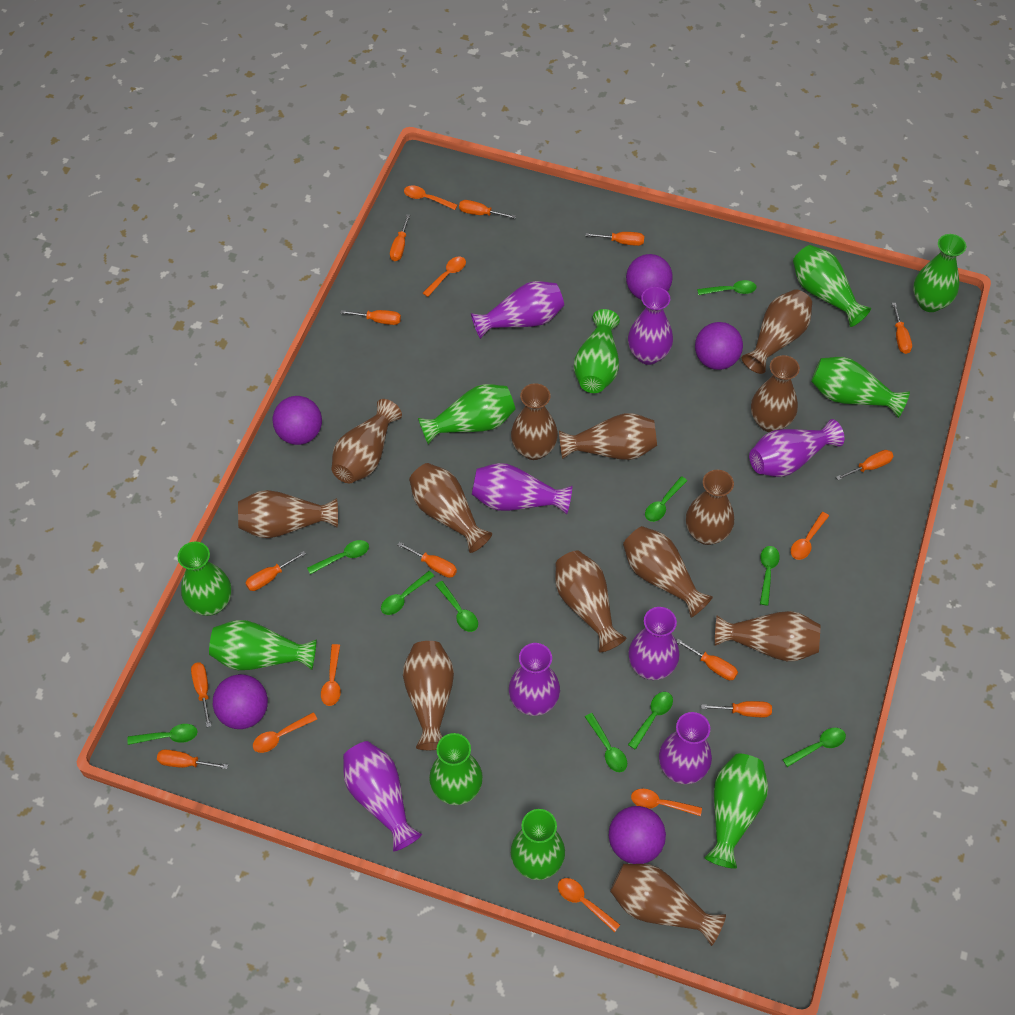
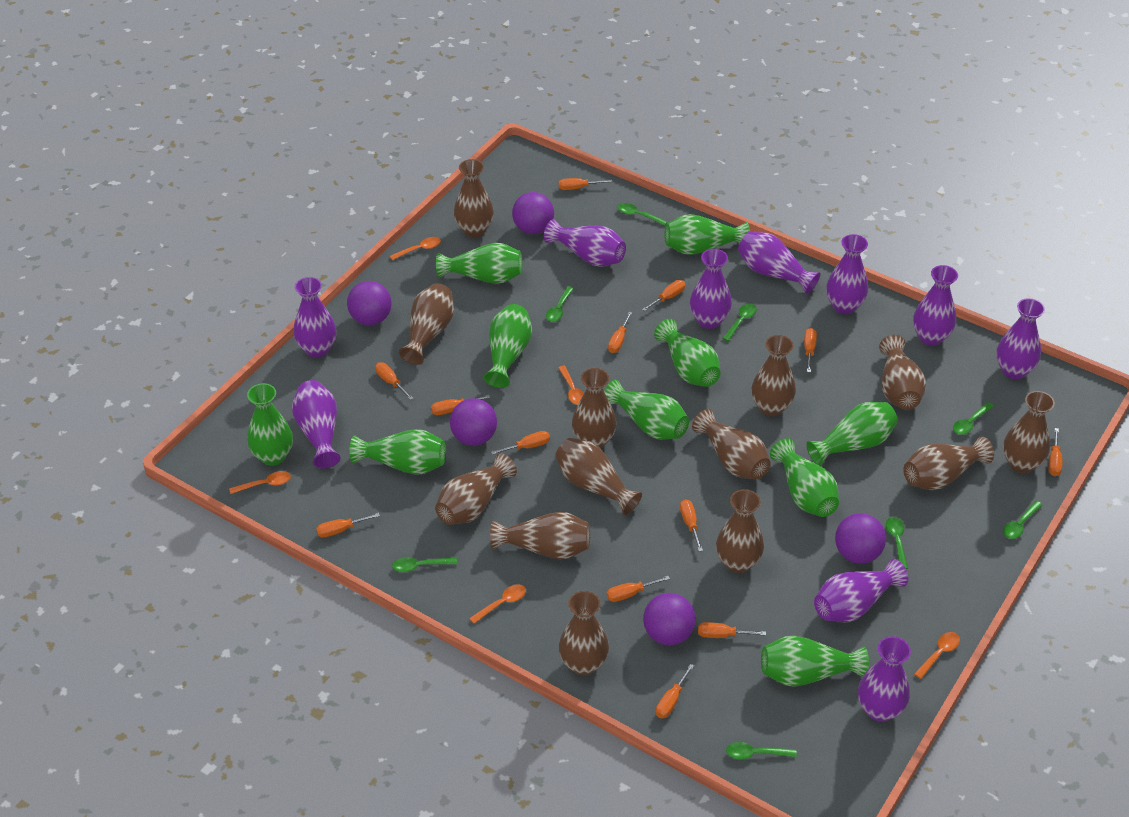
green spoon: [128,724,197,745] [307,540,369,574] [381,571,434,615] [436,581,478,632] [585,713,627,772] [628,692,673,750] [645,476,687,522] [697,280,756,295] [760,546,780,606] [782,728,846,767] = 10 -> [392,557,457,572] [546,286,574,322] [618,203,667,226] [722,304,757,341] [726,742,797,759] [886,517,908,569] [953,402,994,435] [1003,501,1042,539] = 8
orange screwdriver: [157,749,228,769] [191,662,211,727] [246,551,306,591] [340,310,401,325] [390,214,410,261] [398,542,457,578] [459,200,516,219] [586,232,644,246] [676,639,738,680] [701,701,772,717] [836,450,893,480] [892,303,912,354] = 12 -> [316,513,380,538] [375,362,413,400] [431,395,490,415] [491,431,550,455] [559,178,612,190] [607,576,670,602] [608,312,633,353] [642,280,685,311] [656,664,694,718] [680,499,703,551] [698,622,766,638] [804,328,817,372] [1048,428,1062,476] = 13
orange spoon: [253,712,317,753] [321,644,341,706] [404,185,457,210] [423,257,466,297] [558,878,620,932] [631,789,702,816] [791,512,829,560] = 7 -> [229,471,291,494] [390,237,441,260] [469,584,526,624] [558,365,584,405] [914,632,960,679] = 5
purple vase: [343,741,422,851] [471,281,564,339] [472,463,572,515] [509,643,560,716] [628,287,673,365] [628,607,680,680] [659,712,712,784] [749,419,844,477] = 8 -> [292,380,341,468] [293,277,336,358] [544,219,626,267] [690,249,732,329] [738,232,821,294] [814,559,908,622] [826,234,868,314] [858,636,911,722] [913,265,958,346] [996,298,1045,379] = 10

